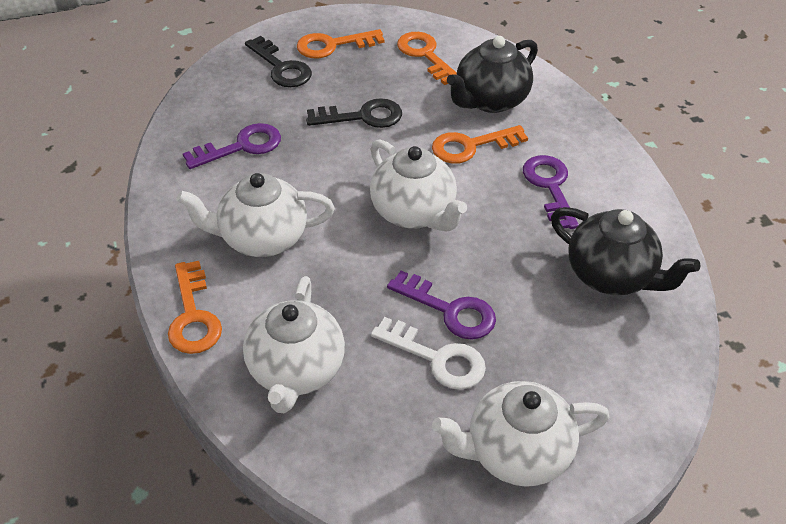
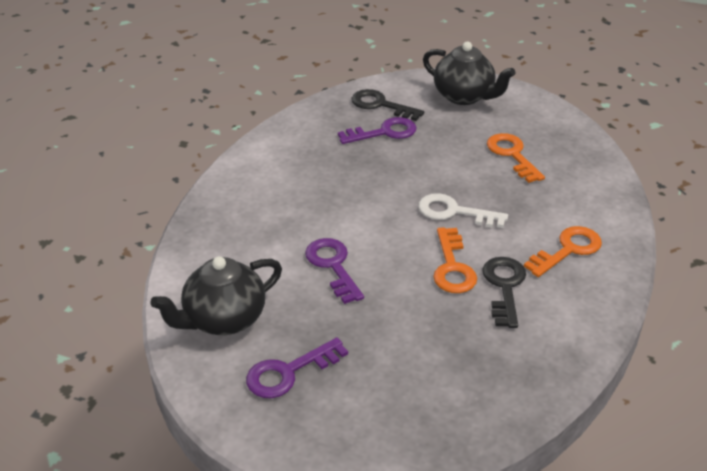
orange key: [168,261,222,354] [297,29,384,58] [397,32,457,85] [432,125,528,164] = 4 -> [433,227,477,293] [487,133,545,183] [524,226,602,277] = 3
white teapot: [176,173,335,257] [243,276,345,413] [370,139,467,232] [432,381,609,487] = 4 -> none = 0

